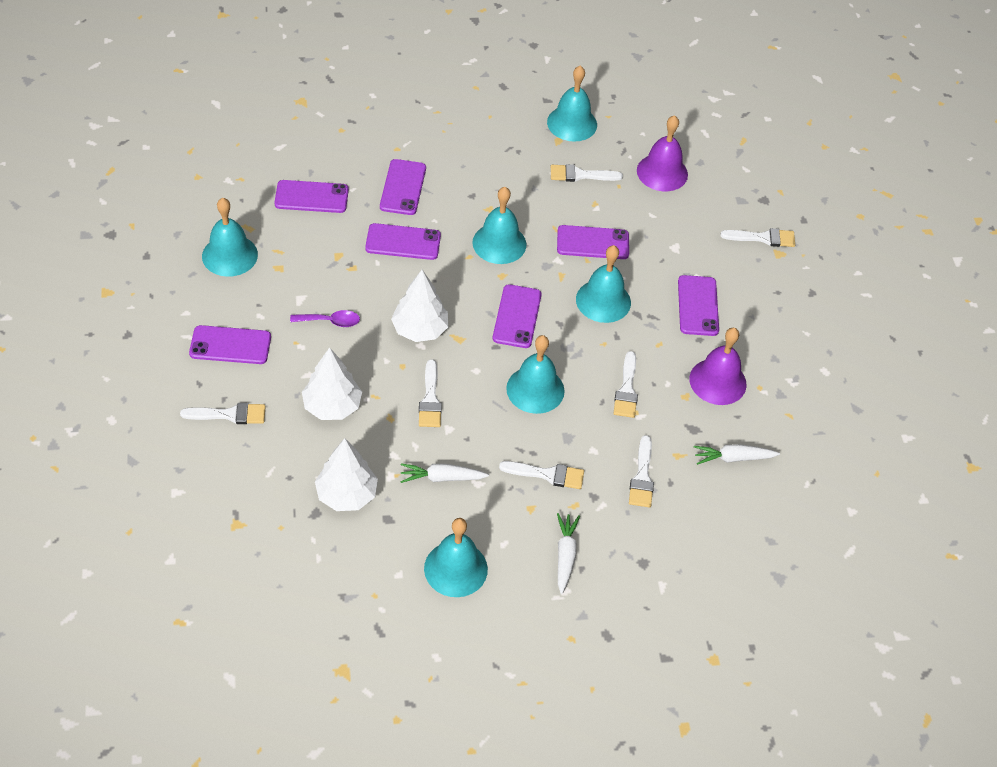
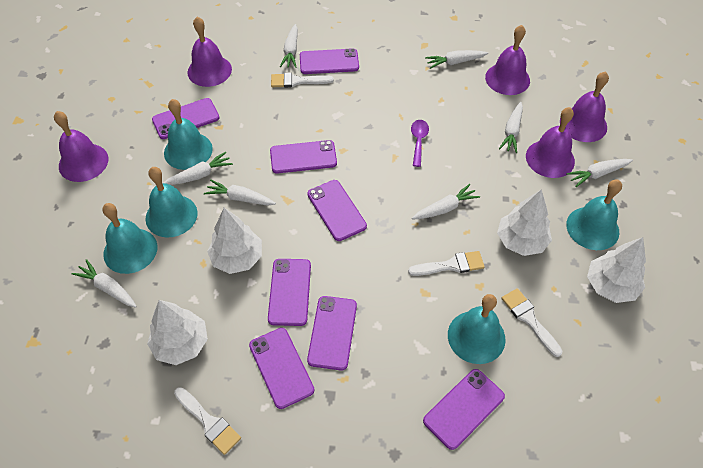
purple bell: [637,115,688,191] [689,328,747,405] = 2 -> [54,111,108,182] [187,17,232,87] [485,25,530,95] [526,107,575,178] [560,71,609,142] = 5
purple phone: [189,325,271,364] [275,180,349,213] [365,223,441,260] [380,159,426,215] [493,284,542,348] [557,225,629,259] [678,275,719,336] = 7 -> [152,98,220,139] [249,328,314,409] [268,259,311,326] [270,140,337,174] [300,48,359,74] [307,180,367,241] [307,296,357,370] [423,369,505,450] = 8
turquoise bell: [202,198,258,277] [424,518,488,597] [473,187,526,264] [506,335,564,414] [547,66,597,142] [576,245,631,323] = 6 -> [102,203,157,274] [146,167,198,237] [164,99,213,170] [448,294,505,364] [566,180,622,250] = 5
white brush: [180,403,266,424] [419,359,442,427] [499,461,584,489] [551,164,623,182] [614,351,638,418] [629,435,654,508] [721,228,795,247] = 7 -> [174,387,241,455] [271,73,334,88] [408,251,485,276] [501,288,562,357] = 4
white carrot: [400,463,489,483] [557,513,580,594] [694,444,780,465] = 3 -> [72,259,137,308] [164,152,233,185] [204,180,276,206] [280,24,298,68] [412,184,480,219] [425,50,488,69] [499,102,523,153] [566,159,633,187] = 8
white tree: [302,347,362,420] [315,438,378,511] [391,270,448,342] = 3 -> [147,300,208,365] [207,208,262,274] [497,189,552,256] [587,237,646,303] = 4

